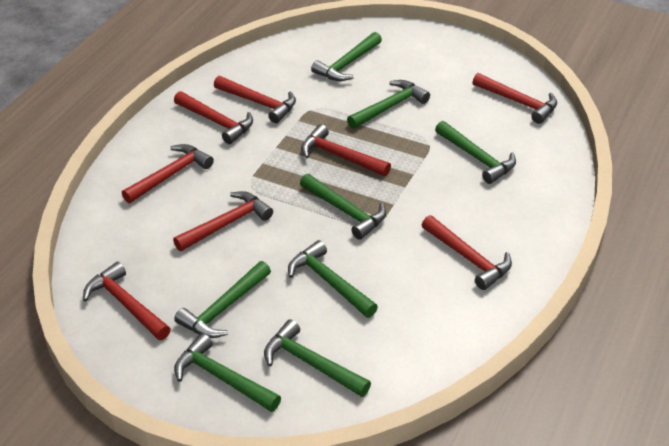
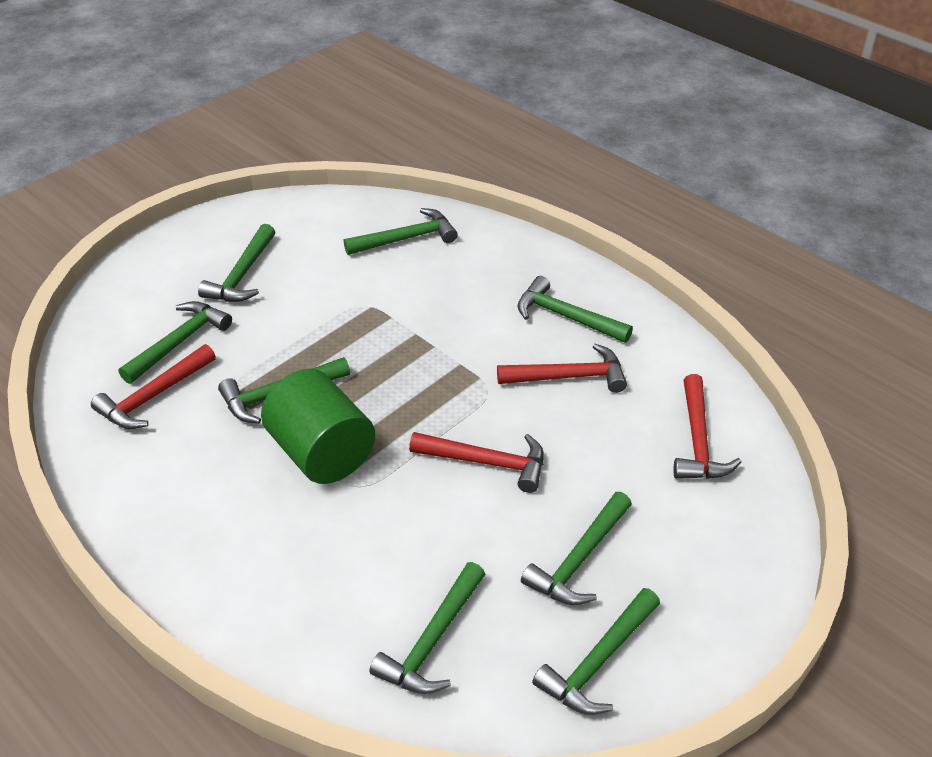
green cylinder: none = 0 -> [261,369,375,484] = 1
red hammer: [83,262,171,340] [122,144,214,203] [173,191,273,251] [174,91,253,144] [214,76,296,123] [301,124,391,176] [422,215,512,290] [473,73,557,124] = 8 -> [91,344,216,429] [409,432,544,493] [497,344,627,393] [674,374,742,479] = 4

